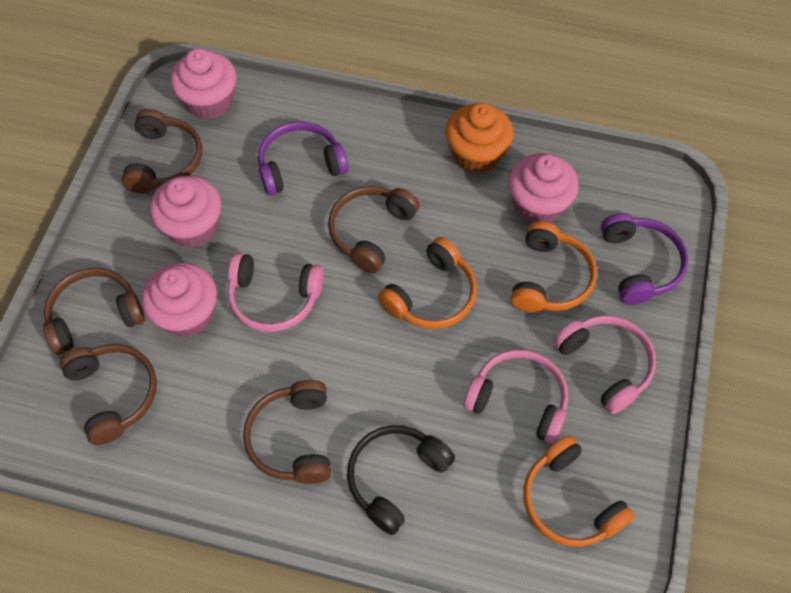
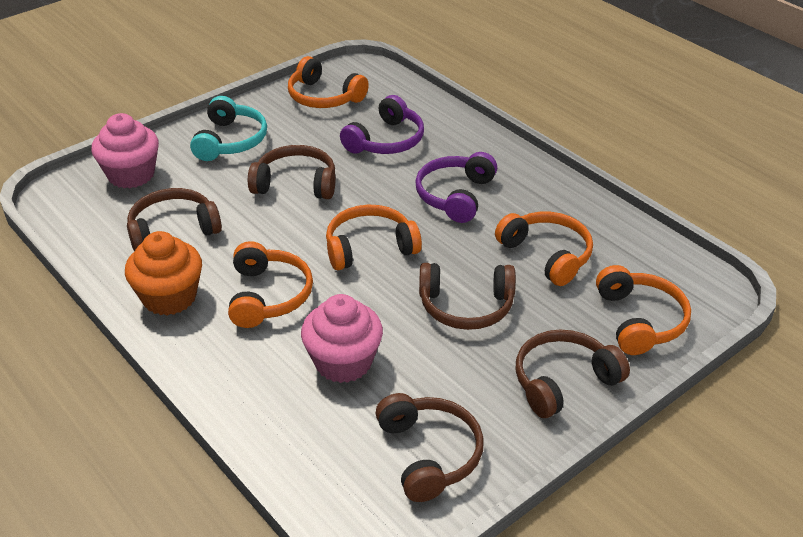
black headphones: [347,425,455,535] = 1 -> none = 0
orange headphones: [378,237,477,329] [511,221,597,313] [523,435,634,547] = 3 -> [228,241,313,328] [288,56,369,108] [326,205,422,270] [495,212,593,286] [596,265,691,355] = 5
pink cupcake: [141,262,217,337] [150,176,221,248] [170,48,236,119] [508,153,579,223] = 4 -> [91,113,159,188] [301,294,383,383] = 2
pink headphones: [227,253,324,332] [464,349,568,444] [553,315,656,414] = 3 -> none = 0
turquoise headphones: none = 0 -> [190,96,267,161] = 1

